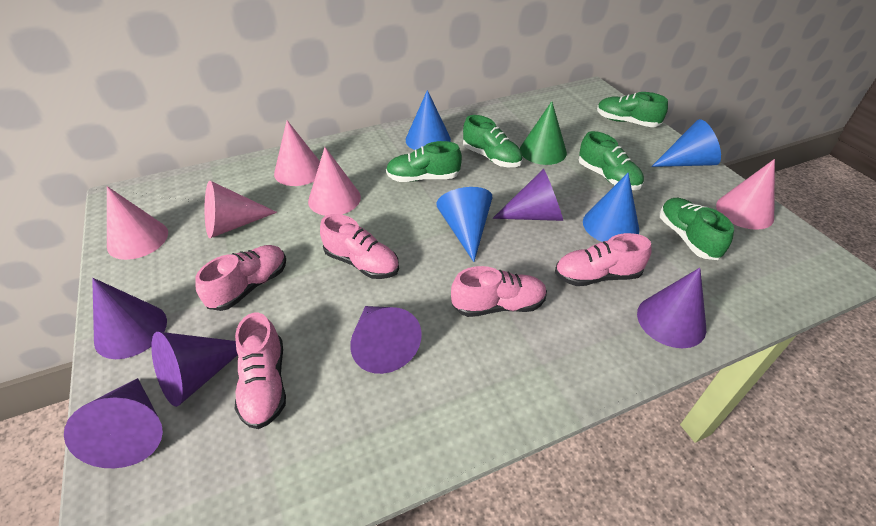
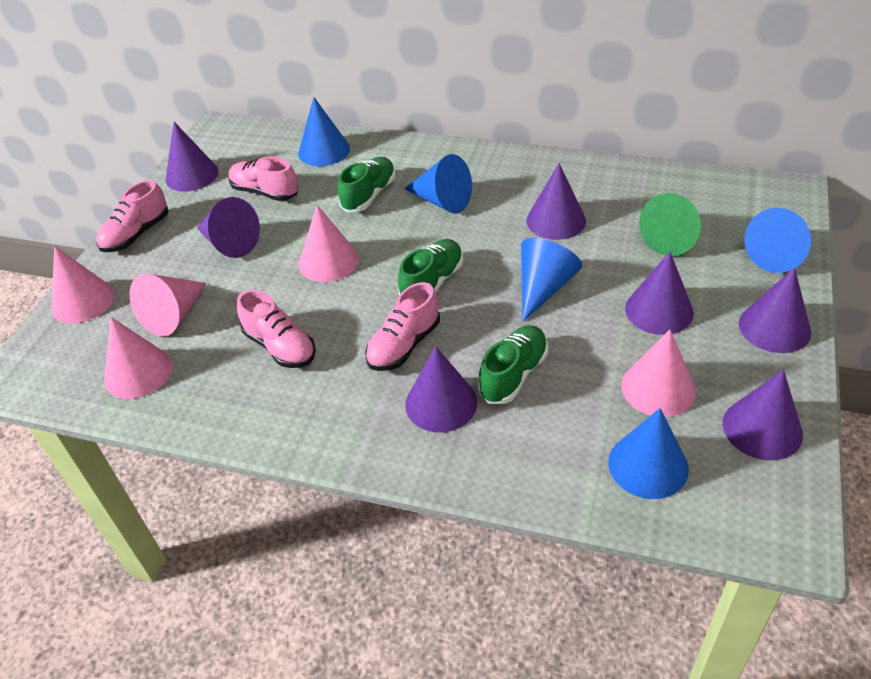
blue cone: [406,90,451,150] [436,187,493,262] [583,173,639,242] [651,119,721,167] = 4 -> [298,97,350,166] [404,154,472,214] [521,238,582,322] [608,408,689,499] [744,208,811,273] = 5
green shoe: [386,141,462,182] [463,115,523,167] [579,131,644,190] [597,92,668,127] [660,198,734,260] = 5 -> [338,157,396,212] [398,239,463,295] [478,325,548,404] = 3
pink shoe: [195,245,286,311] [235,313,286,429] [320,214,399,279] [451,266,547,317] [555,233,652,286] = 5 -> [97,180,169,252] [229,156,298,201] [237,290,316,368] [365,282,440,371] = 4
purple cone: [64,378,163,468] [92,278,167,359] [151,332,238,407] [350,306,422,374] [493,169,563,221] [637,268,706,348] = 6 -> [165,122,219,192] [197,197,260,258] [405,346,477,432] [527,163,586,240] [625,252,694,335] [723,370,803,460] [739,268,811,353] = 7

